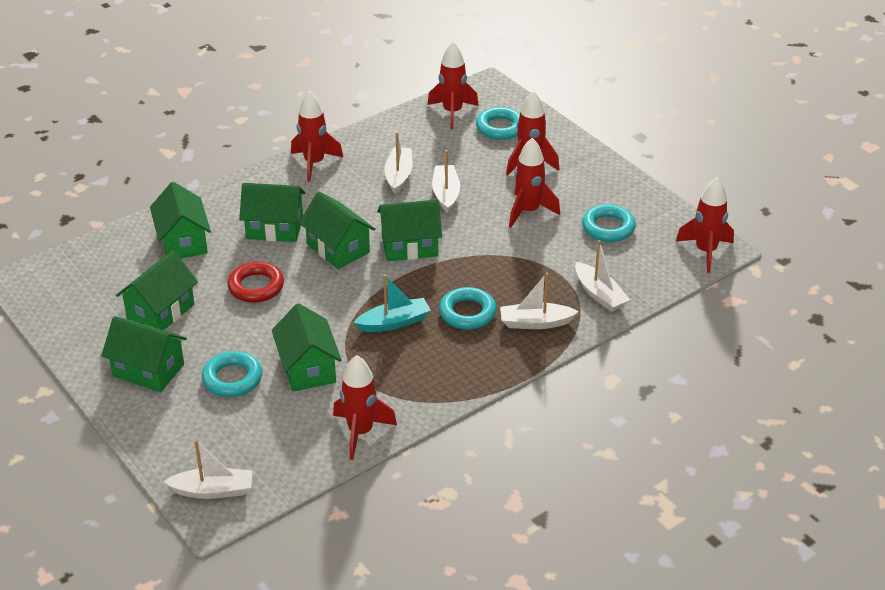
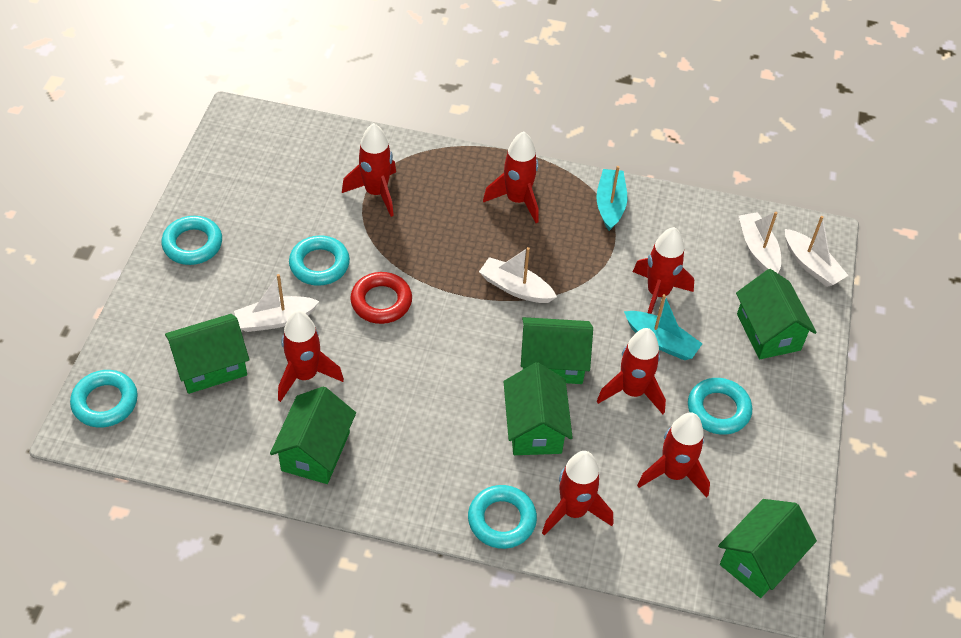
green house: [101,316,187,392] [116,251,198,330] [150,182,211,259] [239,183,305,242] [272,303,342,392] [299,191,375,269] [377,199,442,261] = 7 -> [165,314,249,394] [270,386,356,484] [504,362,573,455] [521,317,593,384] [718,499,817,598] [736,269,817,359] = 6
red rocket: [291,91,344,182] [333,355,397,460] [427,42,479,129] [506,91,559,175] [509,138,560,227] [676,177,734,273] = 6 -> [278,310,344,402] [342,123,396,217] [483,131,538,223] [542,451,613,535] [597,328,666,414] [633,227,694,314] [637,412,710,498] = 7
turquoise boat: [353,274,431,332] = 1 -> [596,166,627,231] [624,294,702,360] = 2
turquoise ring: [202,351,262,397] [439,287,497,330] [476,107,520,140] [582,204,636,242] = 4 -> [70,370,138,428] [162,216,222,265] [289,235,350,286] [468,485,537,549] [688,378,752,435] = 5
white boat: [163,439,253,499] [384,132,413,194] [432,150,460,213] [500,273,579,329] [575,240,630,312] = 5 -> [234,274,319,332] [479,247,557,303] [739,212,781,273] [785,216,849,287] = 4

